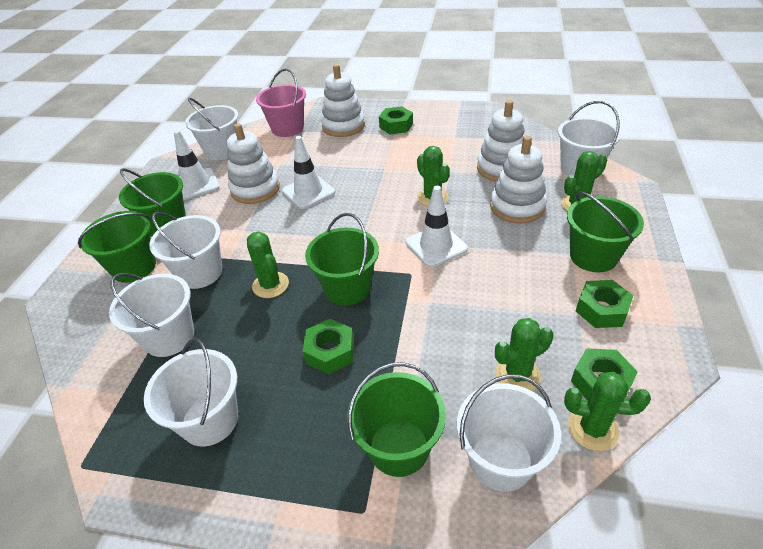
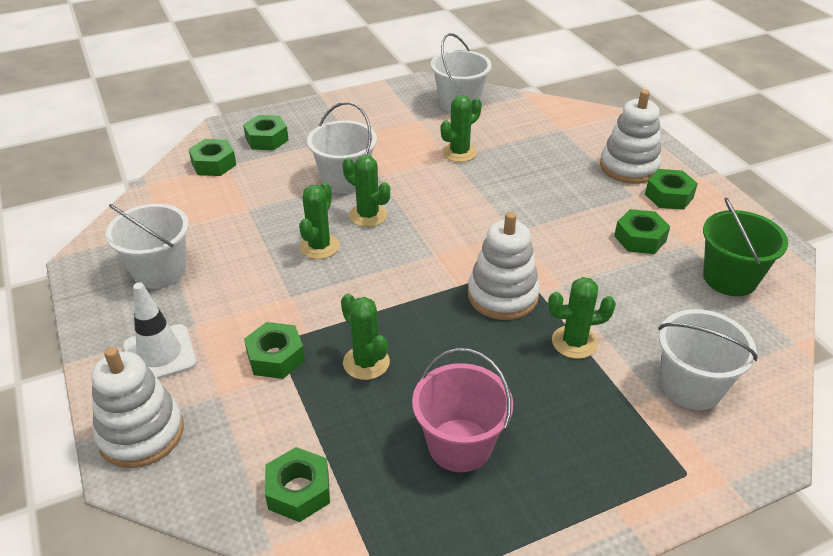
green bucket: [78,211,156,283] [119,169,186,236] [305,213,379,306] [347,362,446,477] [567,191,644,272] = 5 -> [703,197,788,296] = 1
green nut: [303,319,354,374] [379,106,413,134] [571,348,638,401] [576,280,633,328] = 4 -> [188,139,236,176] [243,115,289,150] [244,322,305,379] [265,447,330,522] [614,209,670,254] [645,169,698,210] = 6
white bucket: [109,273,194,357] [144,338,238,446] [149,212,222,289] [185,98,238,160] [457,374,561,492] [558,101,621,177] = 6 -> [106,204,189,289] [307,102,377,194] [431,33,492,112] [658,309,757,410] = 4
white stacking toy: [227,123,280,204] [321,64,365,137] [477,100,525,182] [490,136,547,224] = 4 -> [91,347,184,468] [468,212,540,320] [600,90,662,184] = 3
white traffic cone: [174,130,220,200] [282,136,335,209] [406,186,468,267] = 3 -> [123,282,197,379] = 1

